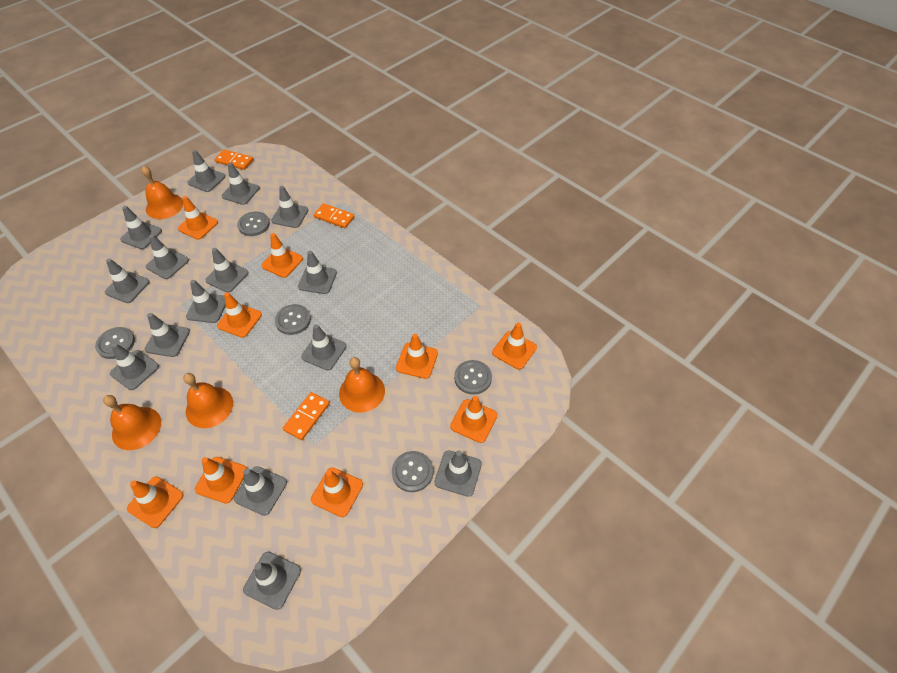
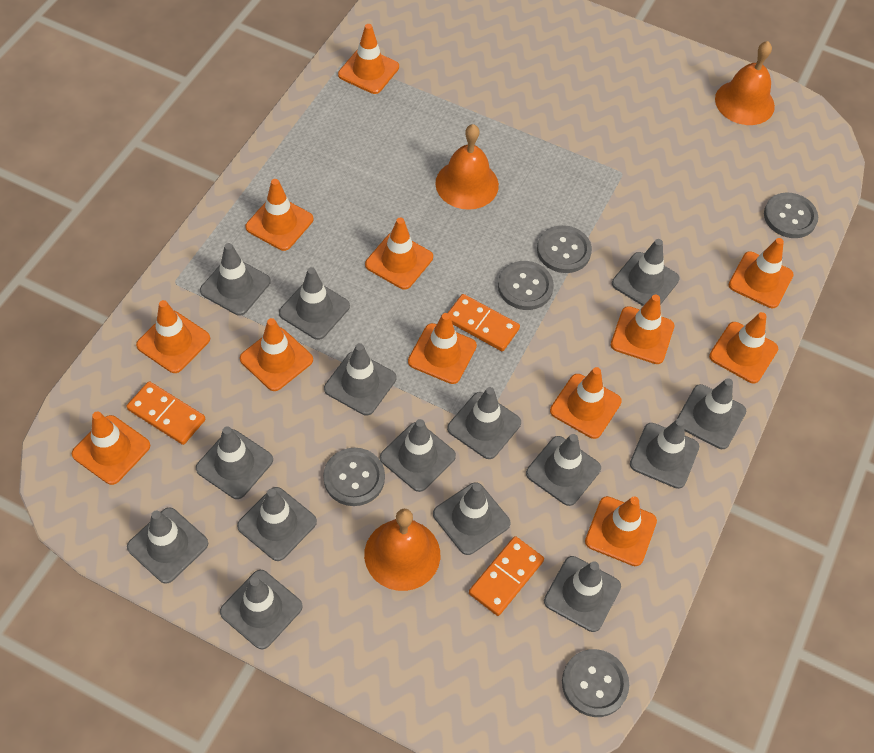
orange bell: [103,395,161,450] [141,166,183,219] [183,373,233,428] [339,357,385,413] = 4 -> [364,509,440,591] [435,124,499,210] [715,41,775,125] = 3
orange traffic cone: [127,477,183,528] [178,196,218,240] [195,457,247,504] [217,292,262,338] [261,233,303,278] [311,468,363,517] [396,334,438,379] [450,396,497,443] [492,323,537,370] = 9 -> [72,412,150,485] [136,300,210,373] [240,318,313,391] [245,179,313,251] [338,24,399,94] [365,218,433,290] [408,313,477,384] [550,367,622,439] [585,496,657,566] [611,294,674,364] [709,312,778,383] [729,238,794,308] = 12

